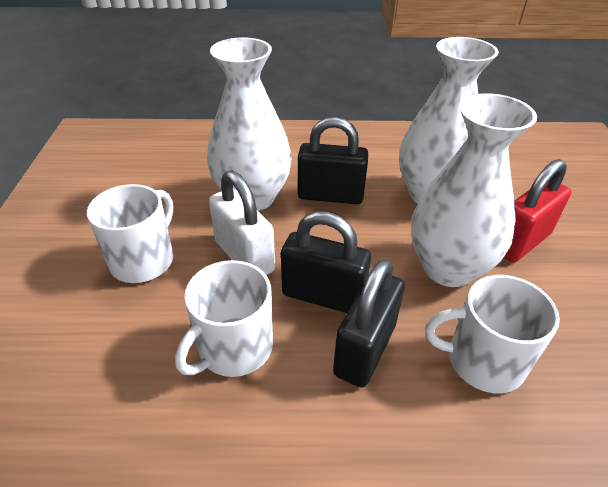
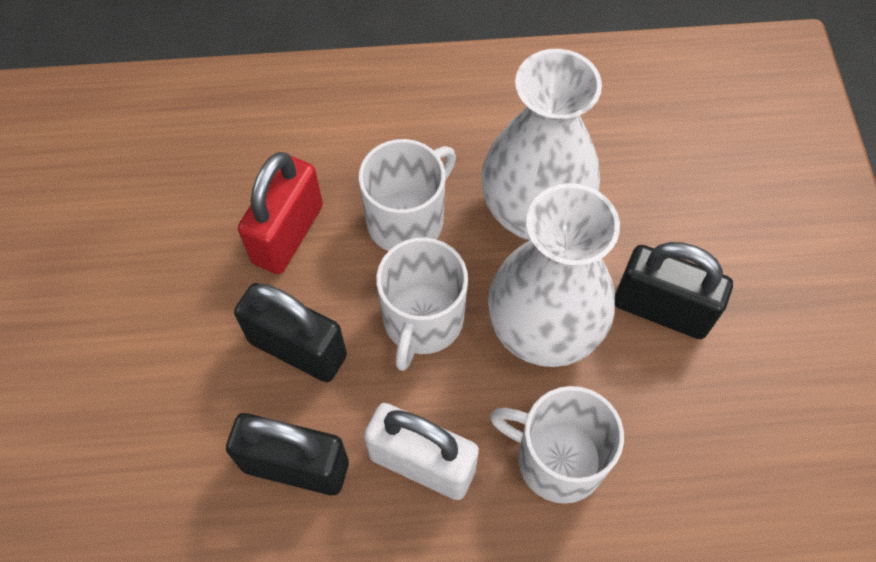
white vase: [207,37,292,211] [399,37,499,204] [411,93,537,287] = 3 -> [481,49,602,240] [488,183,620,367] = 2

